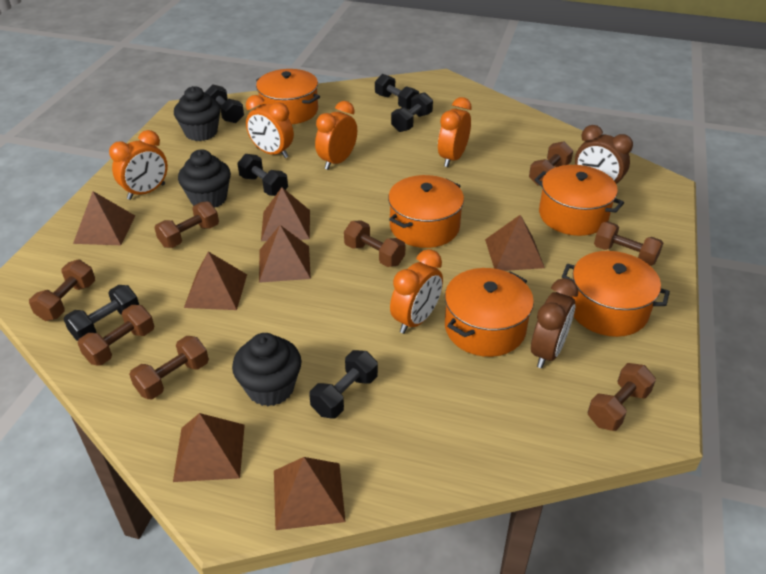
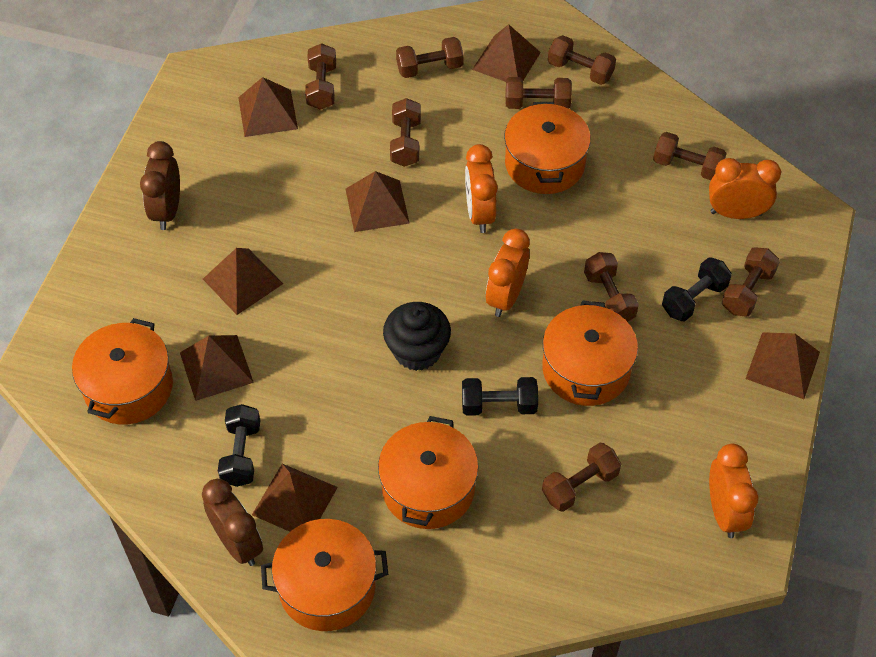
black cupcake: [174,86,221,141] [178,149,231,208] [232,333,302,406] = 3 -> [383,302,451,371] = 1
black dumbbell: [64,285,139,341] [205,84,244,123] [237,154,288,196] [309,350,378,419] [375,74,419,110] [391,92,433,132] = 6 -> [218,404,261,487] [462,377,538,416] [662,257,732,321] = 3
brown dumbbell: [29,260,95,321] [78,305,154,365] [129,336,209,399] [154,202,219,248] [344,221,406,267] [529,141,573,186] [588,363,656,431] [594,221,663,266] = 8 -> [305,43,336,110] [390,98,421,167] [396,37,464,78] [505,77,572,109] [542,443,622,512] [548,35,616,85] [584,252,639,322] [653,132,727,180] [722,247,780,317] = 9
orange clock: [109,130,168,200] [246,95,294,158] [315,101,357,170] [390,249,443,334] [438,97,472,167] = 5 -> [465,144,498,233] [486,228,530,317] [709,158,781,219] [709,444,758,538] = 4

